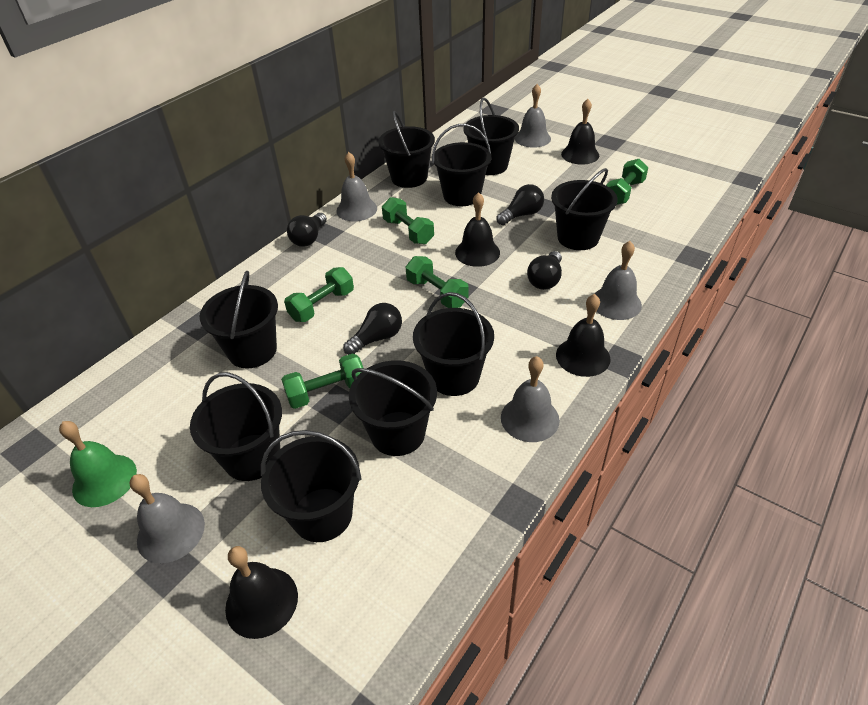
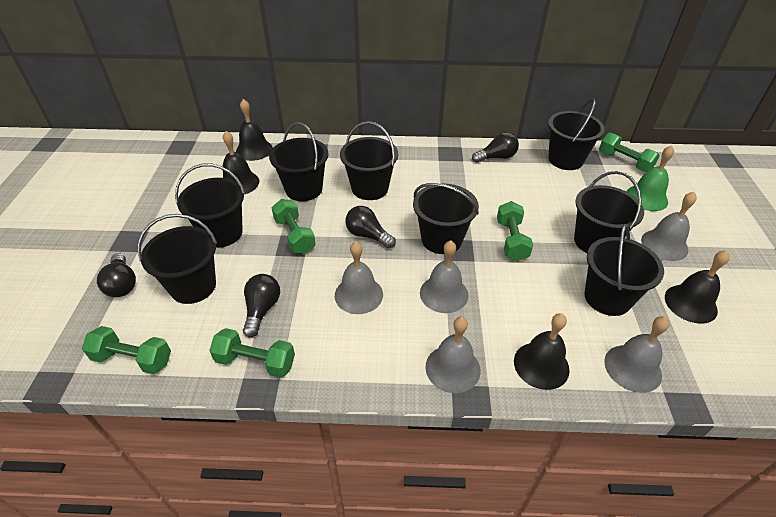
black bucket: [190,372,282,481] [200,271,278,368] [261,430,362,542] [349,360,437,456] [378,111,435,188] [413,292,494,396] [432,124,491,206] [463,98,519,175] [551,168,618,250] = 9 -> [137,214,217,304] [175,164,245,248] [269,122,329,201] [340,121,398,200] [413,183,479,254] [548,99,605,170] [574,171,644,253] [584,224,664,316] = 8

